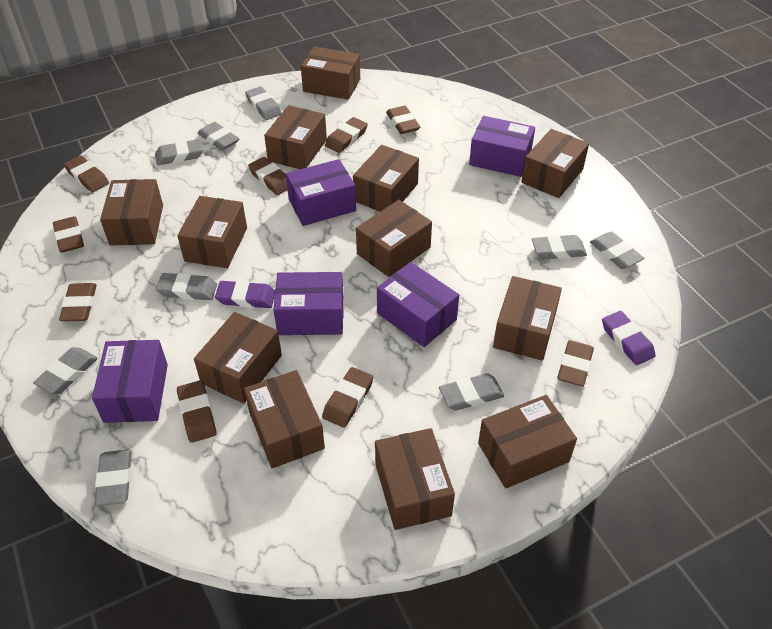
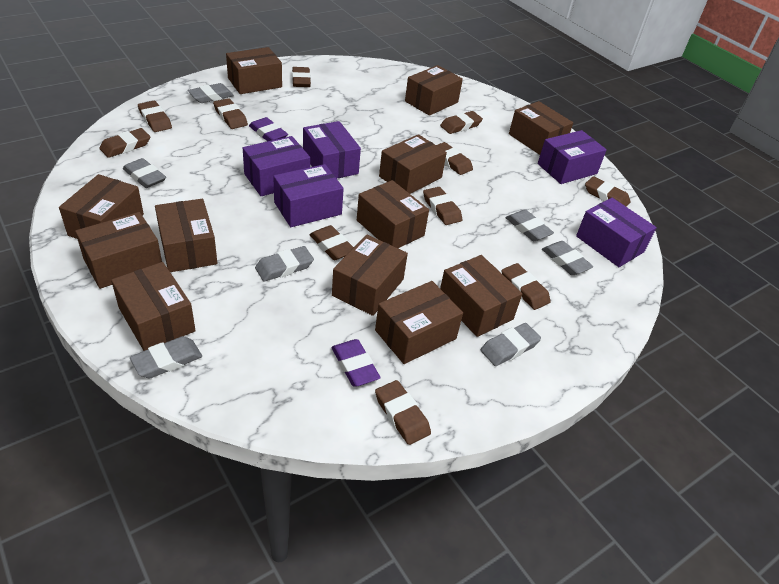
brown eraser: [53,216,84,253] [59,283,97,321] [64,155,109,192] [177,380,217,443] [248,157,288,195] [322,367,373,428] [325,117,368,153] [386,106,421,134] [557,340,594,386] = 9 -> [99,128,150,158] [138,101,172,132] [213,98,248,129] [292,67,311,87] [310,225,354,260] [375,380,431,445] [423,187,462,225] [436,142,473,175] [440,111,483,134] [502,263,551,310] [585,176,630,206] = 11
grey eraser: [33,347,98,394] [95,449,132,506] [155,139,203,165] [156,273,217,300] [198,122,240,150] [245,86,282,120] [439,373,504,411] [532,235,587,259] [590,232,644,269] = 9 -> [123,158,166,188] [130,336,202,378] [188,83,234,103] [255,246,314,282] [480,323,541,366] [506,209,554,241] [542,241,593,275] = 7

